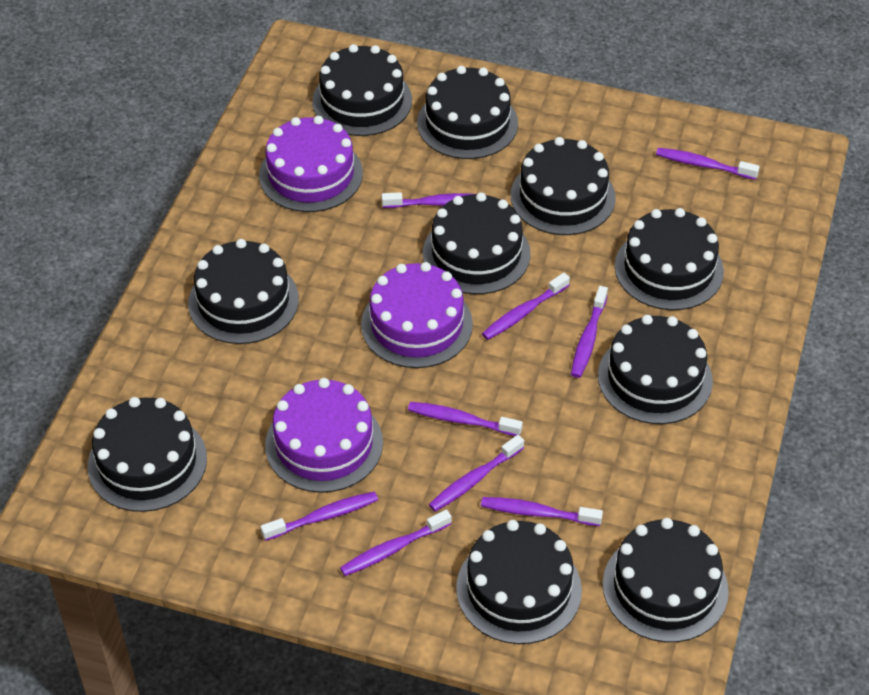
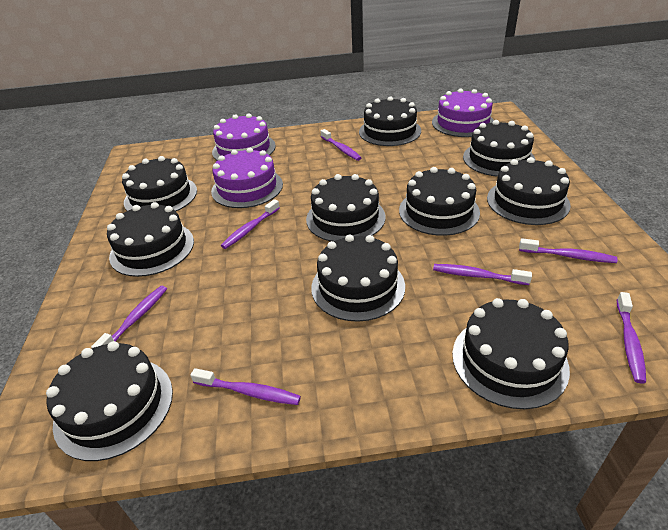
purple toothbrush: [261,492,378,541] [340,510,451,576] [382,192,477,208] [408,402,523,436] [429,435,524,512] [481,497,603,526] [482,273,570,340] [571,286,608,378] [656,148,760,180] = 9 -> [91,286,167,348] [190,368,301,405] [221,199,280,249] [321,129,361,161] [433,264,532,285] [519,238,617,263] [617,292,646,384] = 7

